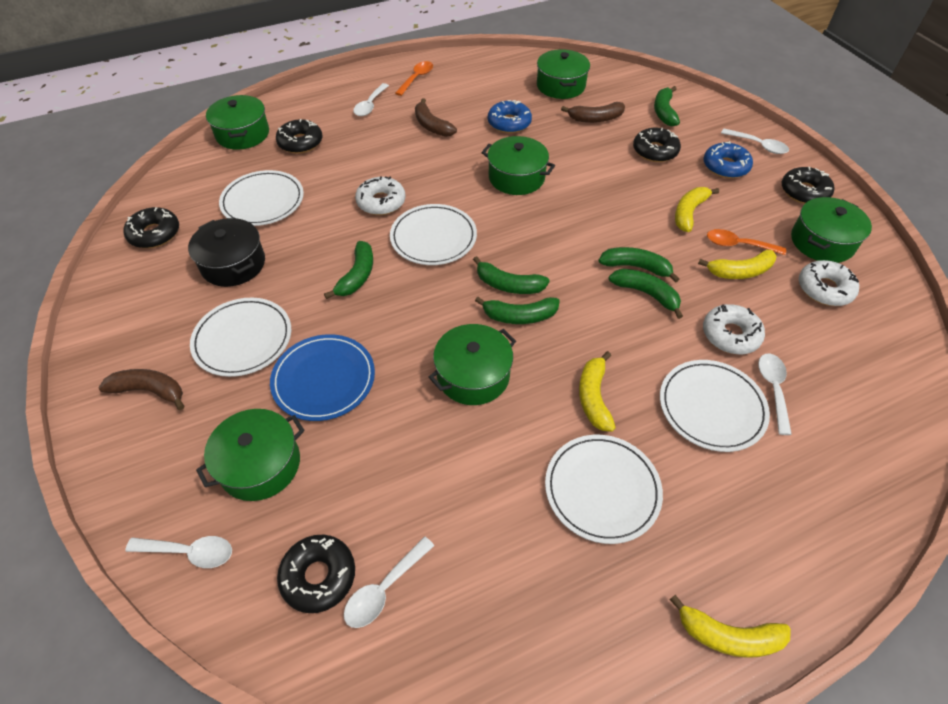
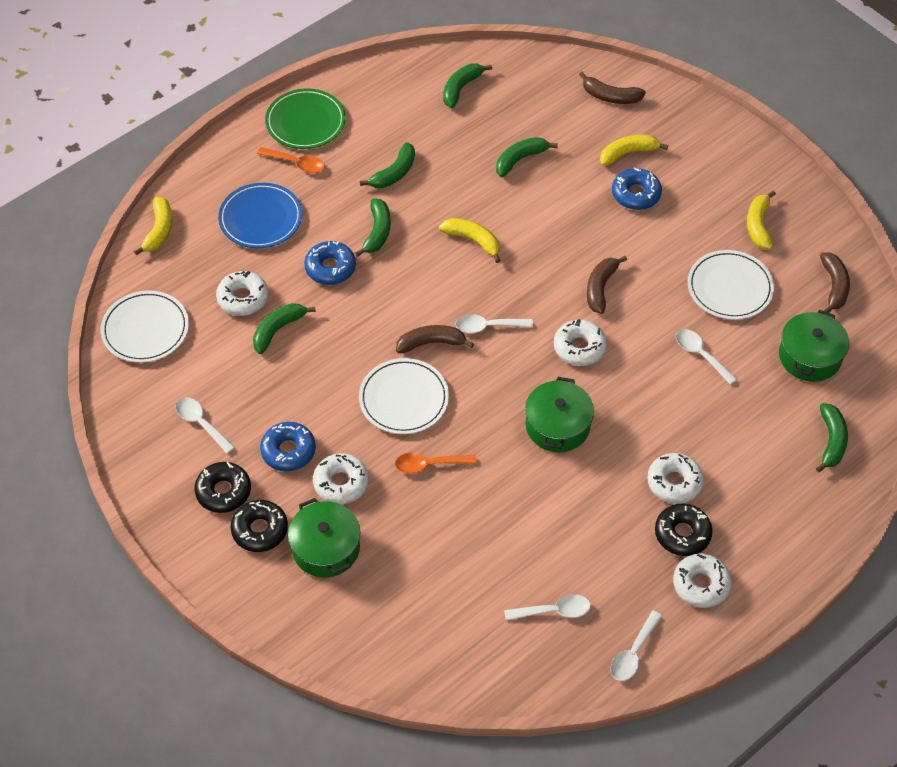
black donut: [123,207,179,248] [276,119,322,154] [277,535,355,613] [633,128,681,162] [782,167,834,204] = 5 -> [195,462,251,513] [231,500,288,552] [655,503,713,556] = 3
black pot: [188,218,265,287] = 1 -> none = 0
blue donut: [488,100,532,133] [703,141,753,178] = 2 -> [260,422,316,471] [304,241,356,285] [612,167,662,210] = 3
brown banana: [98,369,184,410] [415,98,457,137] [561,102,625,123] = 3 -> [396,325,474,353] [579,72,646,104] [587,256,627,314] [820,252,850,313] = 4
green plate: none = 0 -> [265,88,346,149] = 1
green pot: [196,409,305,501] [206,95,269,150] [429,324,516,405] [481,136,555,195] [537,49,590,99] [791,197,872,263] = 6 -> [288,498,361,578] [525,377,594,453] [779,310,849,382] = 3
white donut: [355,176,406,215] [703,304,765,354] [799,260,859,306] = 3 -> [216,271,269,316] [313,453,369,504] [554,319,607,366] [647,453,704,504] [673,554,732,608] = 5
white plate: [190,298,291,377] [219,170,304,226] [390,204,477,265] [545,435,663,544] [660,360,770,452] = 5 -> [101,291,189,363] [359,358,449,434] [688,250,774,320] = 3

